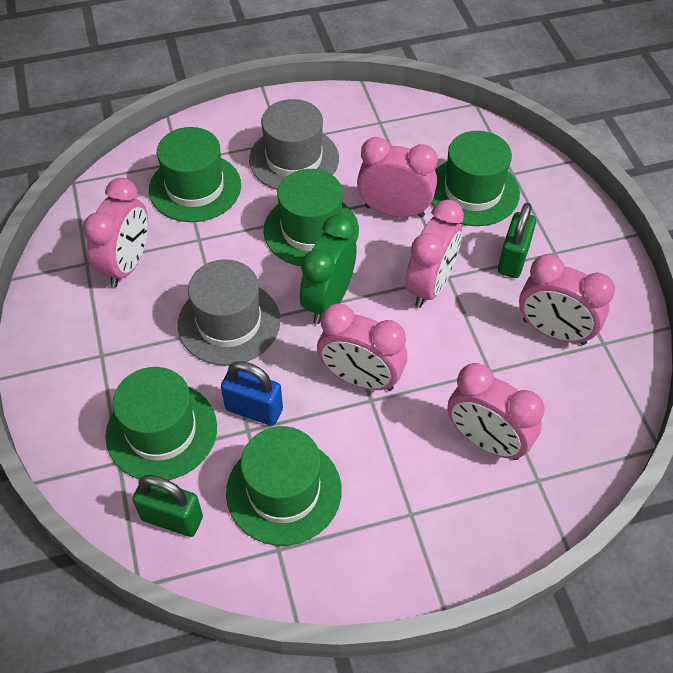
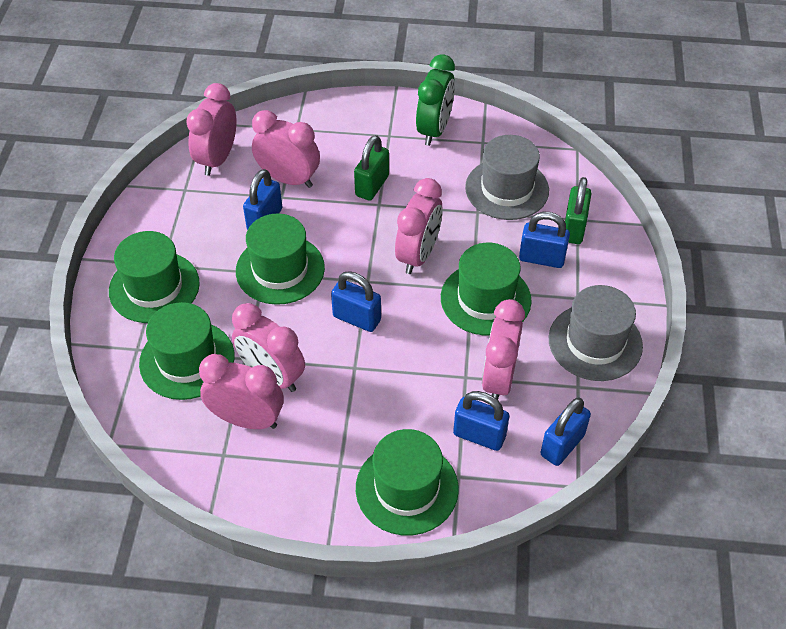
blue padlock: [221,361,283,426] = 1 -> [243,169,282,230] [331,271,381,332] [453,391,509,451] [519,212,570,268] [540,398,591,466] = 5

